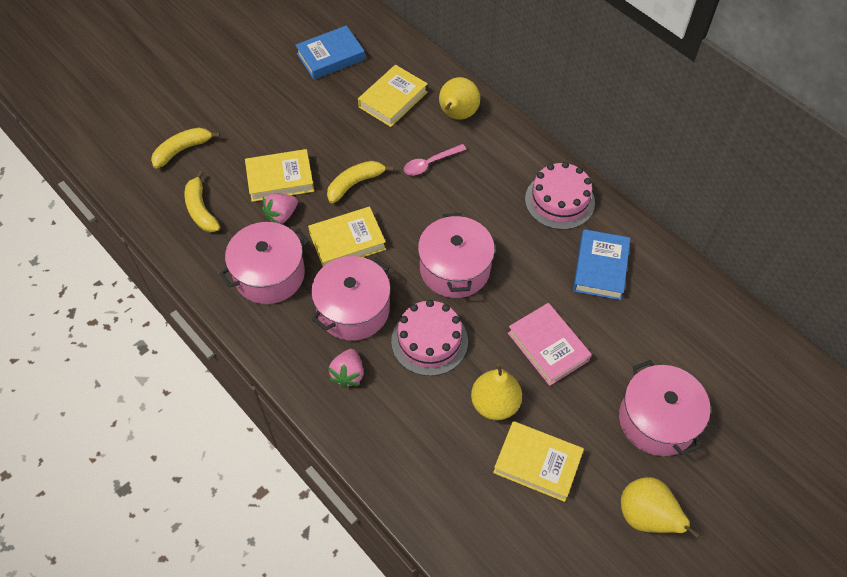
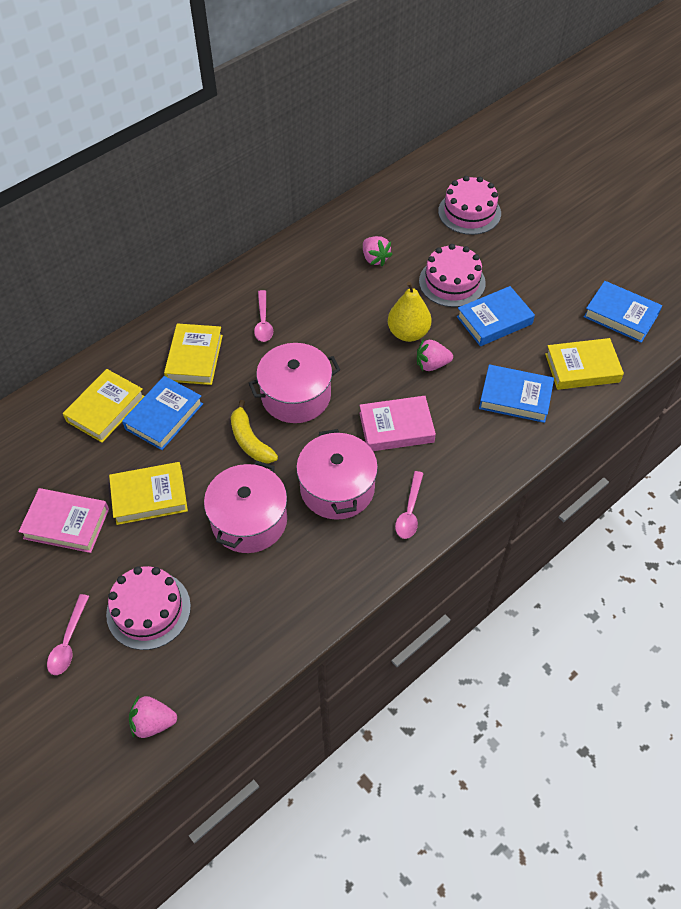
blue book: [295,25,365,79] [573,229,630,300] = 2 -> [122,376,203,450] [457,286,535,346] [479,365,554,423] [584,281,662,343] = 4
pink book: [508,303,592,386] = 1 -> [19,488,109,553] [359,396,436,451] = 2
pink cake: [391,300,468,376] [525,162,595,230] = 2 -> [106,566,191,650] [419,244,486,307] [438,176,501,235] = 3
pink pot: [219,222,309,304] [311,256,391,341] [418,213,495,298] [619,360,710,456] = 4 -> [204,461,287,553] [249,343,340,423] [296,429,378,520] = 3
pink spoon: [404,144,466,175] = 1 -> [47,594,89,675] [254,290,273,342] [395,471,424,539] = 3
pink strawberry: [262,193,298,224] [329,349,364,388] = 2 -> [129,696,177,738] [363,236,393,266] [417,339,453,371] = 3
yellow banana: [151,127,220,169] [185,171,220,232] [327,161,393,203] = 3 -> [231,400,278,464] = 1
yellow pear: [439,77,480,120] [471,363,522,420] [621,477,700,539] = 3 -> [388,282,432,342] = 1

